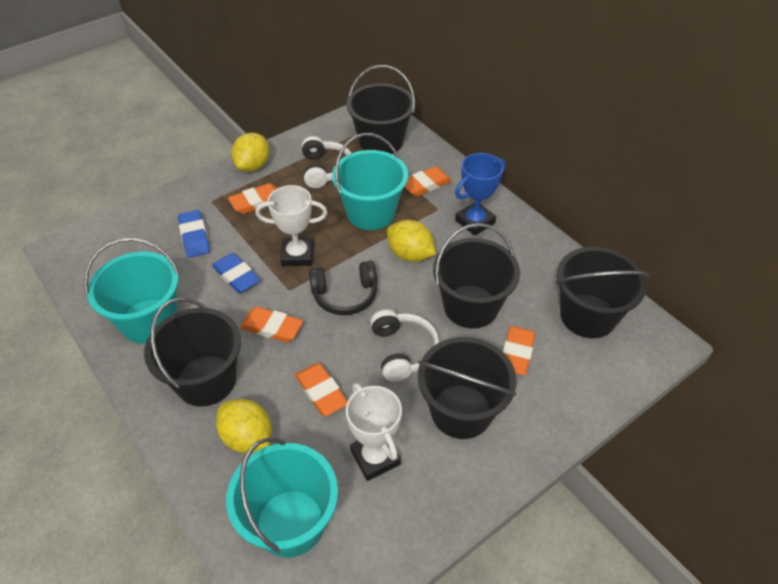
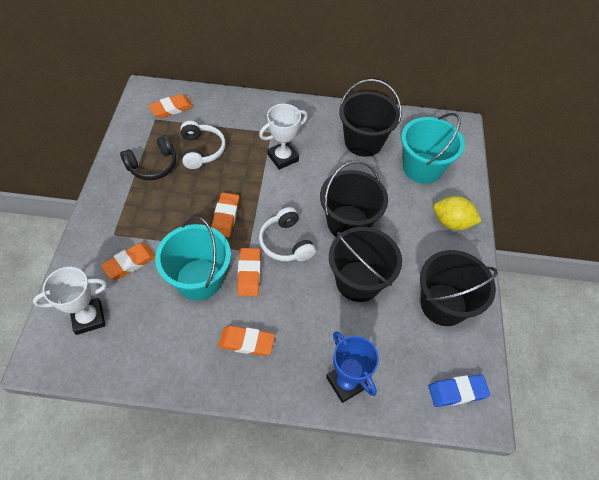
black bucket: [144,298,241,407] [346,65,415,154] [418,337,516,439] [433,223,520,329] [556,247,650,338] = 5 -> [320,161,388,237] [329,227,402,302] [339,79,402,157] [420,250,498,326] = 4
blue eraser: [178,210,210,258] [212,253,260,293] = 2 -> [429,374,490,407] = 1
turquoise bucket: [84,238,180,344] [226,438,338,558] [332,133,408,230] = 3 -> [155,217,231,301] [401,113,465,184] = 2
yellow lemon: [216,399,272,453] [231,133,269,172] [387,220,436,262] = 3 -> [433,196,481,230] = 1

